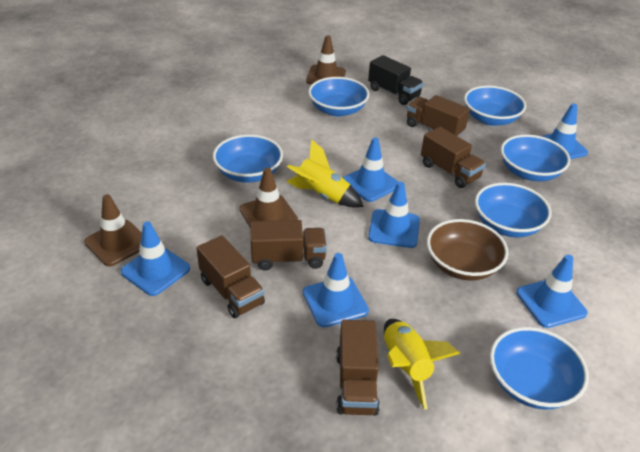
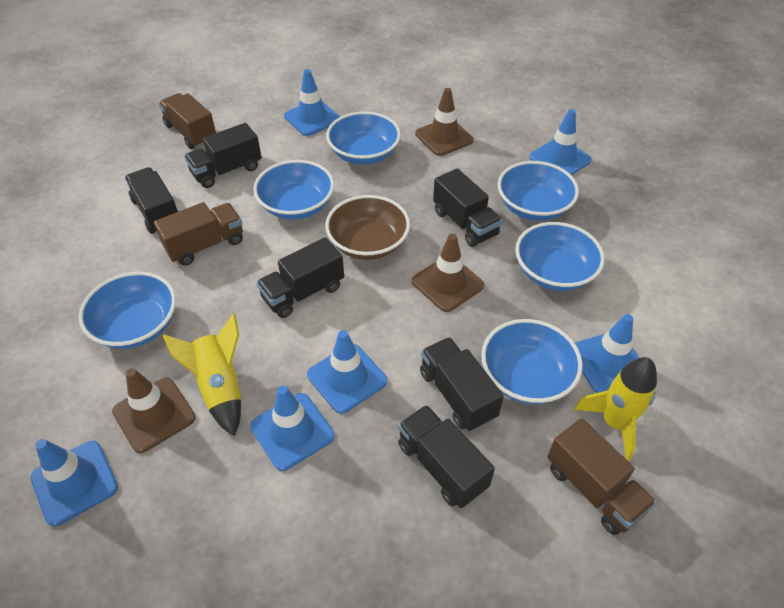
black truck: [368,55,424,105] = 1 -> [125,167,179,234] [184,123,262,188] [256,237,344,318] [398,405,495,508] [420,337,504,431] [433,168,503,247] = 6
brown truck: [197,235,265,318] [251,220,327,271] [336,320,380,416] [407,95,470,137] [421,127,486,188] = 5 -> [154,202,243,266] [159,93,216,149] [547,418,656,535] = 3

